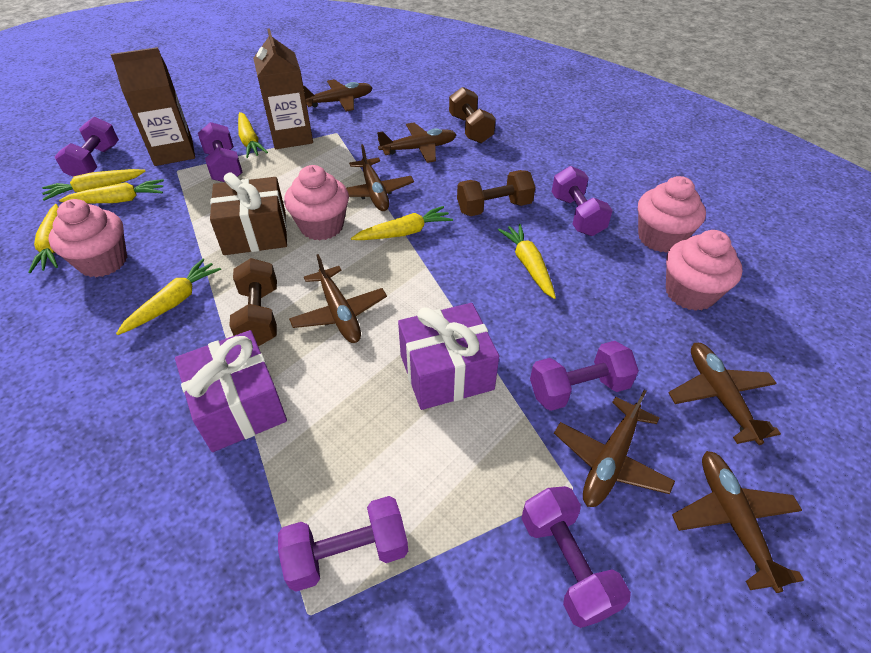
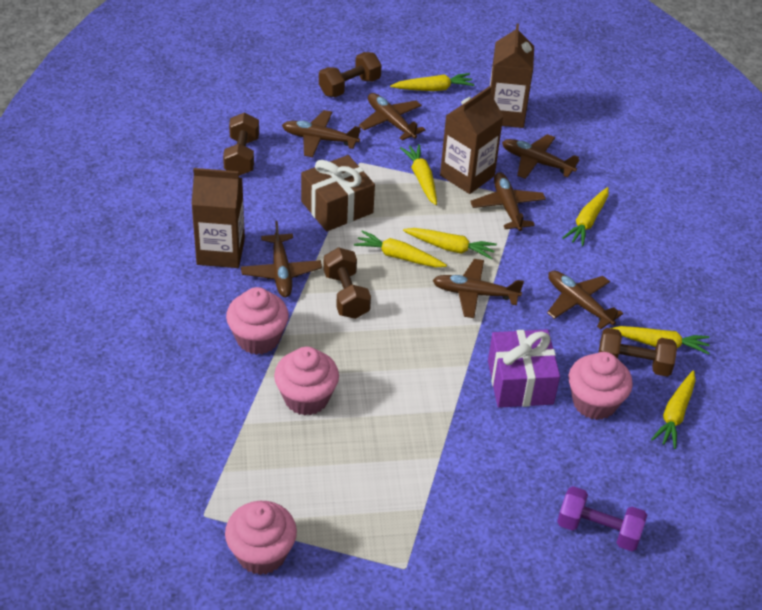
brown carton: [111,47,195,166] [253,28,313,149] = 2 -> [191,168,245,268] [440,86,504,194] [490,24,534,128] = 3
brown dumbbell: [229,258,277,346] [449,87,496,143] [457,170,535,216] = 3 -> [223,112,259,176] [319,52,381,97] [323,247,371,319] [598,328,677,377] = 4
purple dumbbell: [55,117,119,177] [198,122,243,182] [278,496,408,592] [521,486,631,628] [530,341,639,411] [552,166,613,236] = 6 -> [557,486,647,551] = 1
purple gift: [175,330,287,452] [398,303,499,410] = 2 -> [488,329,560,408] = 1

